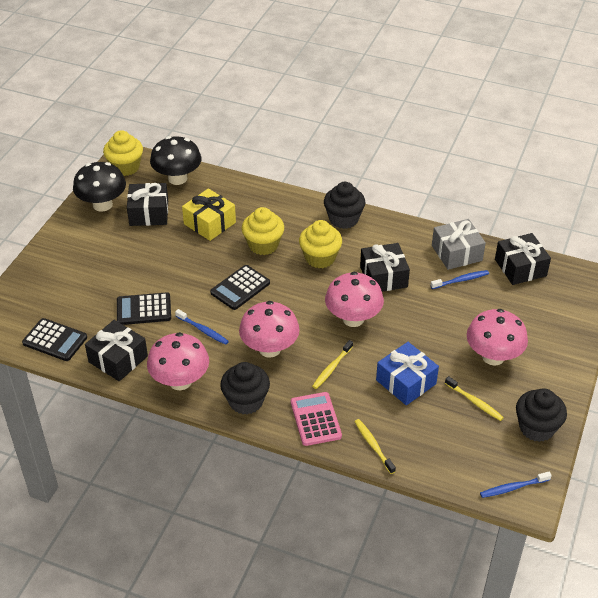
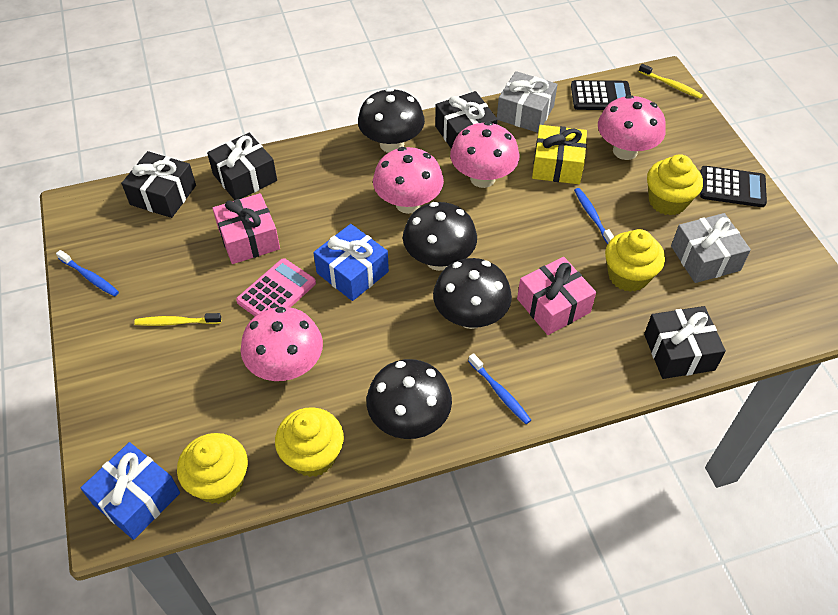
black calculator: [22,318,87,361] [117,292,171,325] [210,265,270,310] = 3 -> [571,80,631,110] [700,166,767,207] = 2
black cupcake: [220,362,270,415] [324,182,365,229] [516,388,567,442] = 3 -> none = 0
black mushroom: [73,162,126,212] [150,136,201,185] = 2 -> [358,88,425,153] [367,359,452,439] [403,202,477,271] [433,258,512,329] = 4
blue gift: [376,342,439,405] = 1 -> [81,442,180,540] [313,224,389,301] = 2
grey gift: [432,219,486,270] = 1 -> [497,71,558,133] [671,213,751,283] = 2
pink gift: none = 0 -> [212,193,280,264] [517,257,596,335] = 2
yellow cupcake: [103,130,143,176] [242,207,284,255] [299,220,342,268] = 3 -> [177,433,248,504] [275,407,344,477] [605,229,665,292] [647,154,703,216] = 4
yellow toothbrush: [312,340,353,389] [354,419,396,474] [445,376,504,421] = 3 -> [134,313,221,326] [639,64,703,99] = 2

